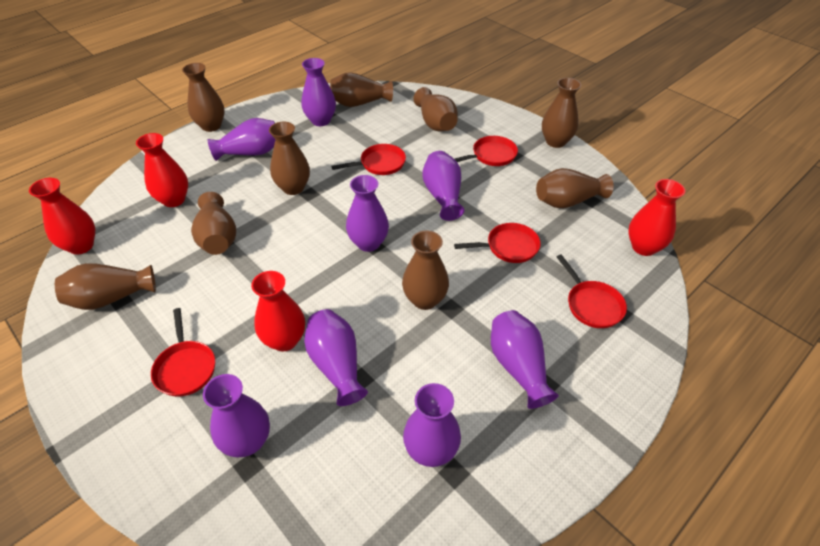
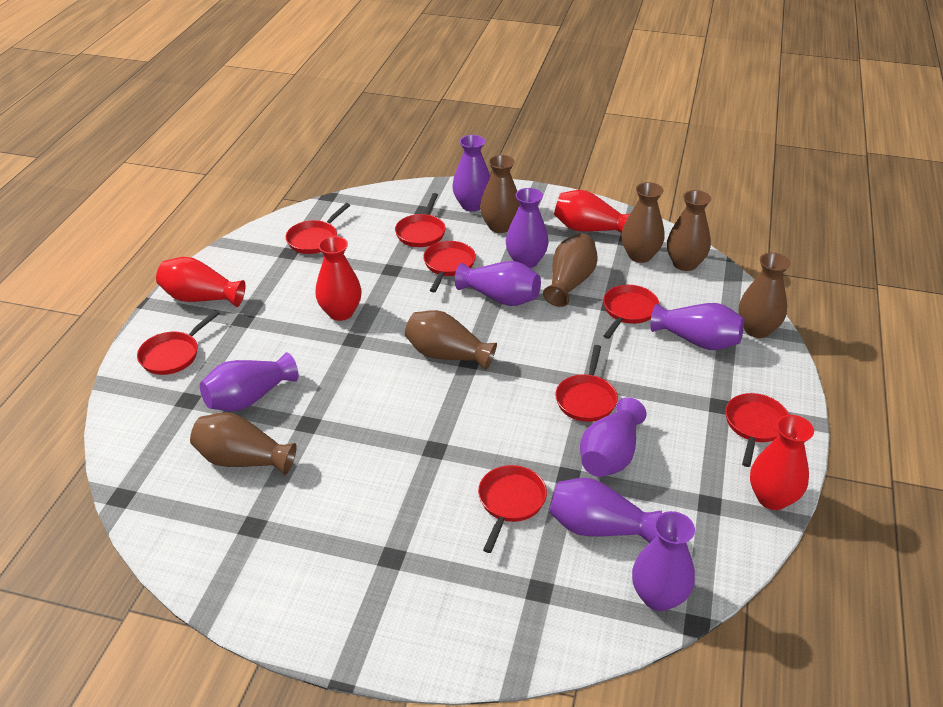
brown vase: [55,263,156,310] [182,63,225,132] [191,192,236,255] [269,122,310,195] [330,72,393,107] [402,230,449,310] [413,87,458,131] [536,168,613,208] [542,78,581,148] = 9 -> [190,412,297,475] [405,310,497,371] [480,155,520,233] [543,233,598,307] [621,182,665,263] [667,190,711,271] [739,253,791,338] = 7
red pan: [151,308,215,397] [332,144,406,175] [454,223,541,263] [455,136,518,166] [557,254,627,328] = 5 -> [137,310,220,375] [286,203,350,254] [395,193,446,247] [423,241,476,292] [478,465,547,553] [555,345,618,422] [603,285,659,339] [725,393,789,467] = 8

